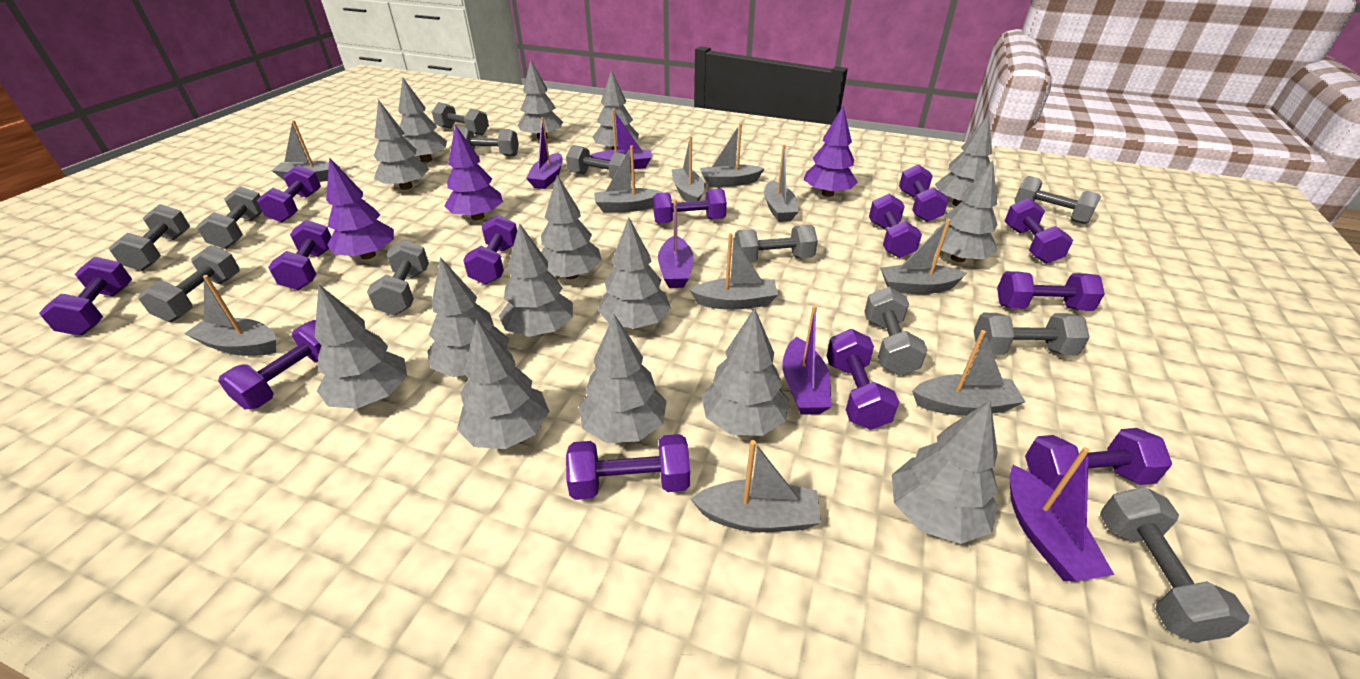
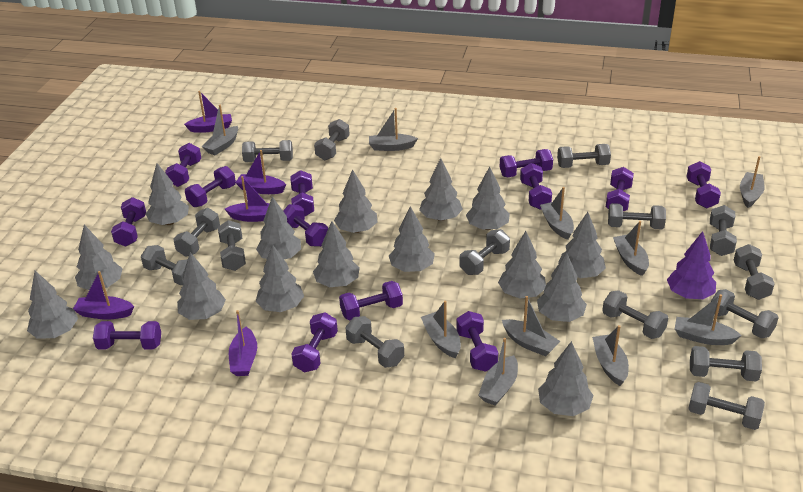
grey dumbbell: [109,204,190,271] [138,245,240,322] [196,186,263,249] [367,240,429,316] [432,102,489,136] [458,128,519,156] [566,145,631,179] [735,225,818,263] [864,287,927,375] [974,313,1090,355] [1014,176,1101,224] [1100,487,1250,643] = 12 -> [141,245,188,285] [173,208,220,257] [218,220,246,271] [242,140,293,162] [314,119,350,160] [345,316,404,368] [460,229,510,275] [557,144,611,168] [602,290,668,339] [608,203,666,229] [688,382,765,430] [690,346,762,381] [710,205,737,256] [711,289,779,338] [734,244,775,300] = 15
purple tree: [326,157,394,259] [444,125,503,220] [804,106,858,197] = 3 -> [667,231,716,299] = 1

